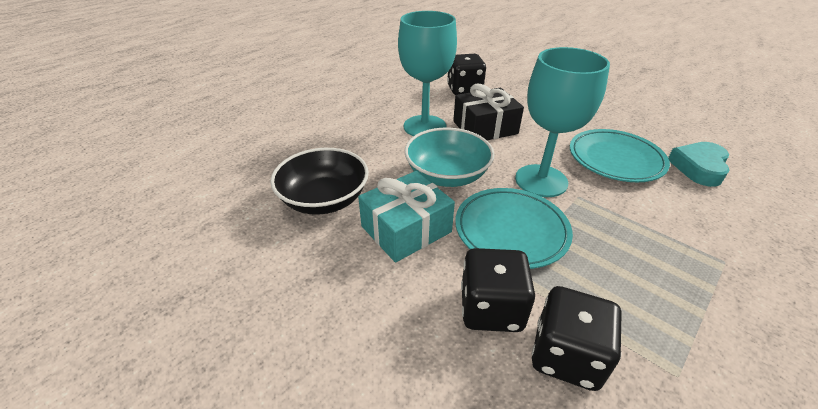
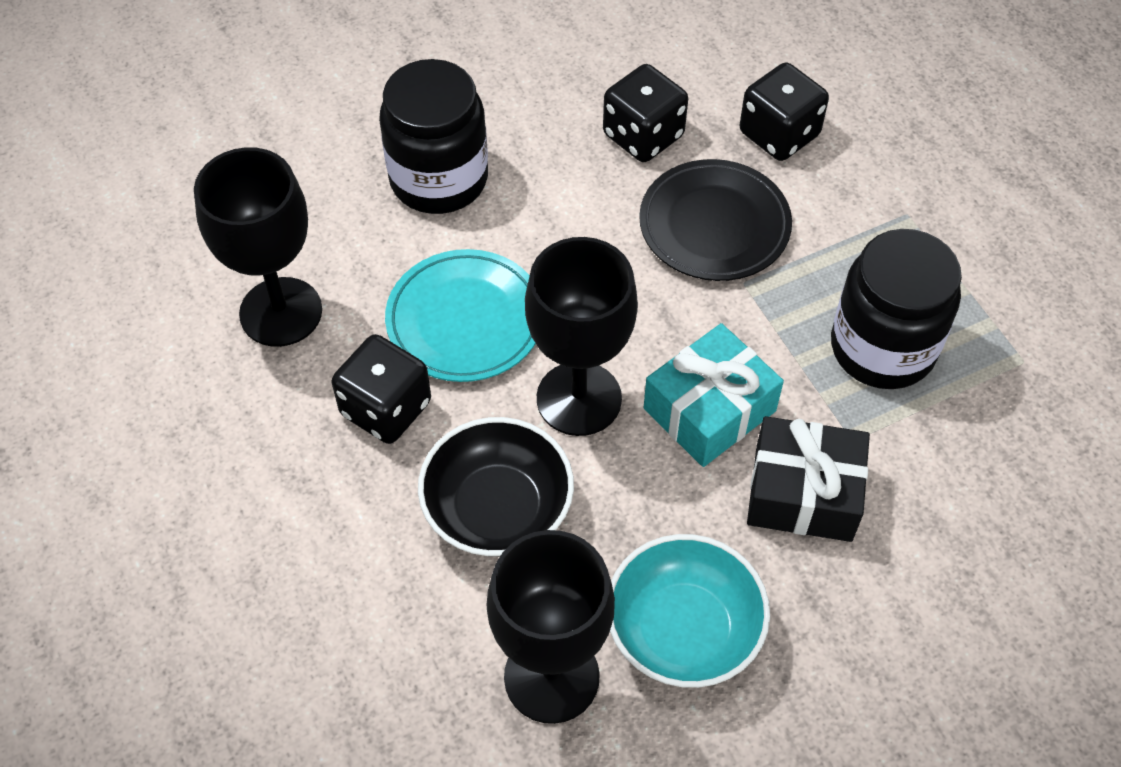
black goblet: none = 0 -> [194,147,322,347] [487,530,615,724] [525,237,638,436] = 3
black jar: none = 0 -> [379,59,488,214] [831,229,962,389] = 2
black plate: none = 0 -> [639,159,792,281] = 1
turquoise goblet: [398,11,457,136] [515,47,610,197] = 2 -> none = 0
turquoise heart: [668,142,729,187] = 1 -> none = 0
turquoise plate: [455,188,573,269] [570,129,670,182] = 2 -> [385,249,536,382] = 1

